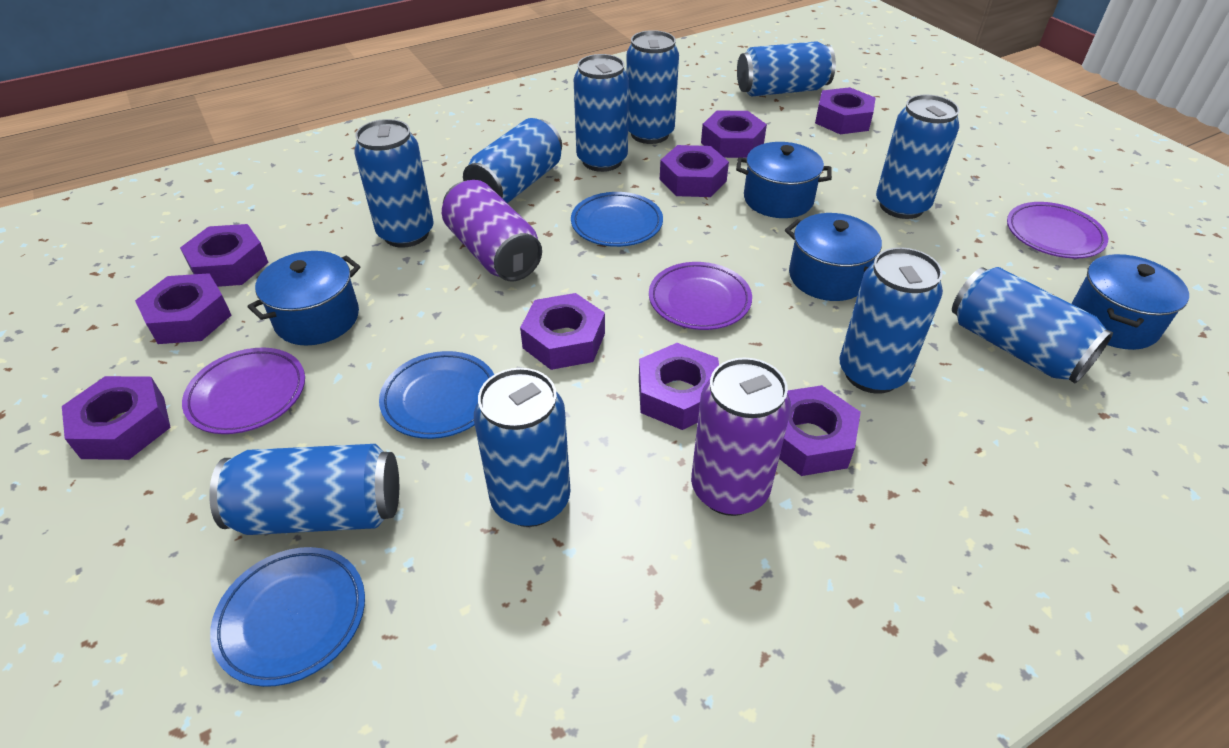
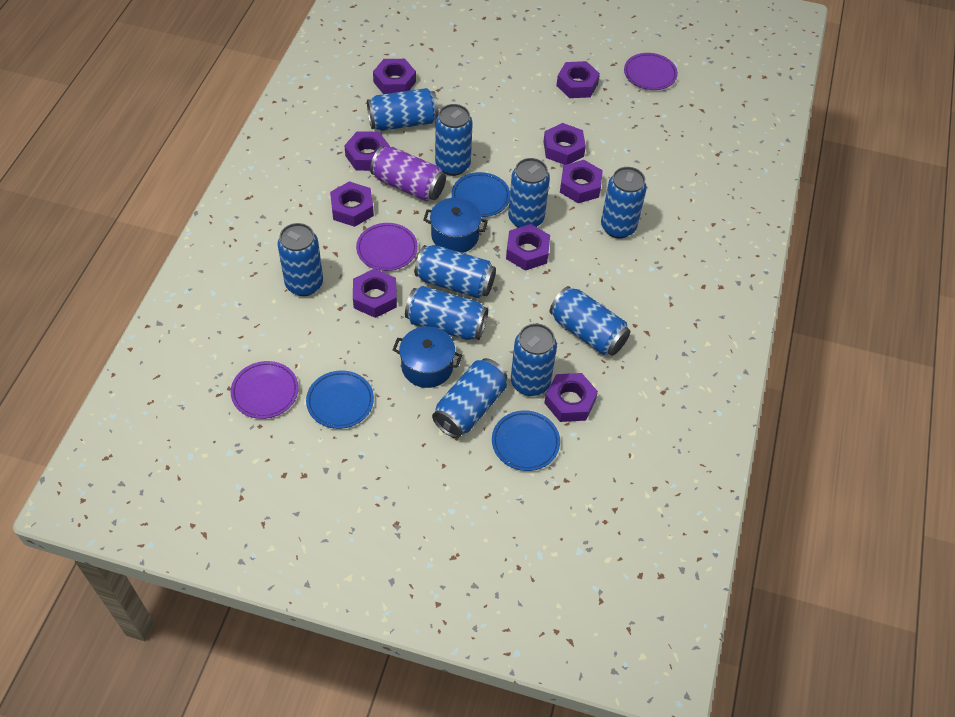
blue pot: [248,251,361,346] [736,142,832,218] [785,213,882,301] [1071,254,1189,350] = 4 -> [392,326,462,388] [423,198,488,253] = 2
purple can: [442,180,542,281] [691,358,791,516] = 2 -> [370,146,446,201] = 1

